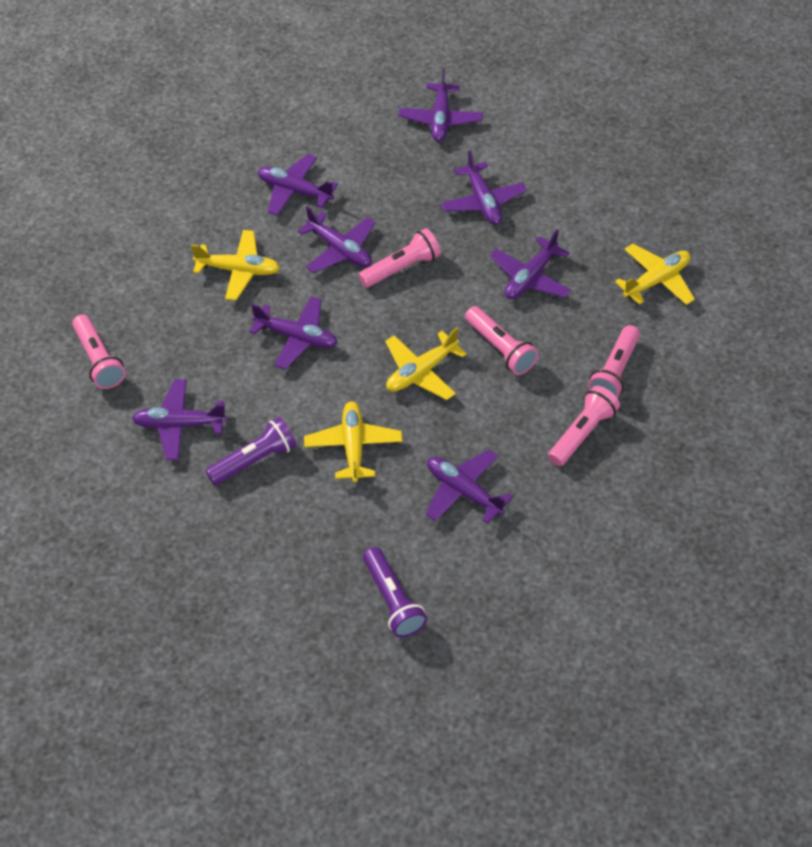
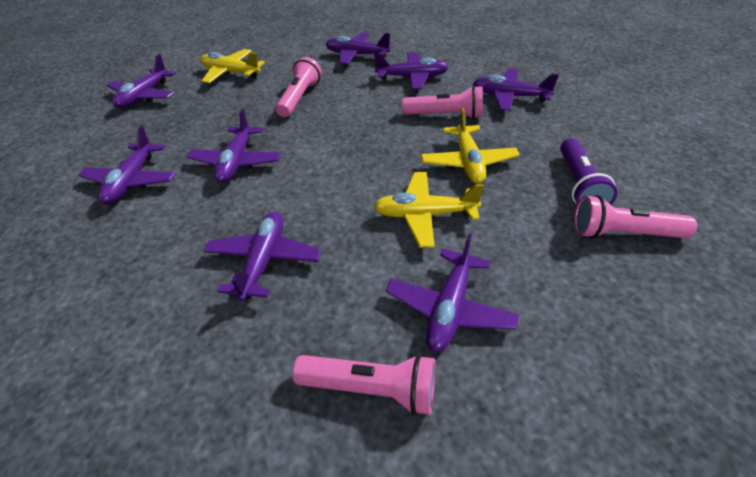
pink flashlight: [72,315,126,389] [358,228,441,288] [465,306,538,375] [548,385,620,466] [588,325,640,398] = 5 -> [275,57,322,117] [292,354,435,415] [402,85,483,119] [574,195,697,239] = 4
purple flashlight: [205,417,297,485] [363,547,427,638] = 2 -> [560,138,617,205] = 1
yellow plane: [191,230,280,300] [304,401,403,483] [385,328,467,400] [615,244,695,305] = 4 -> [200,49,265,83] [374,172,484,248] [421,108,520,184] = 3

